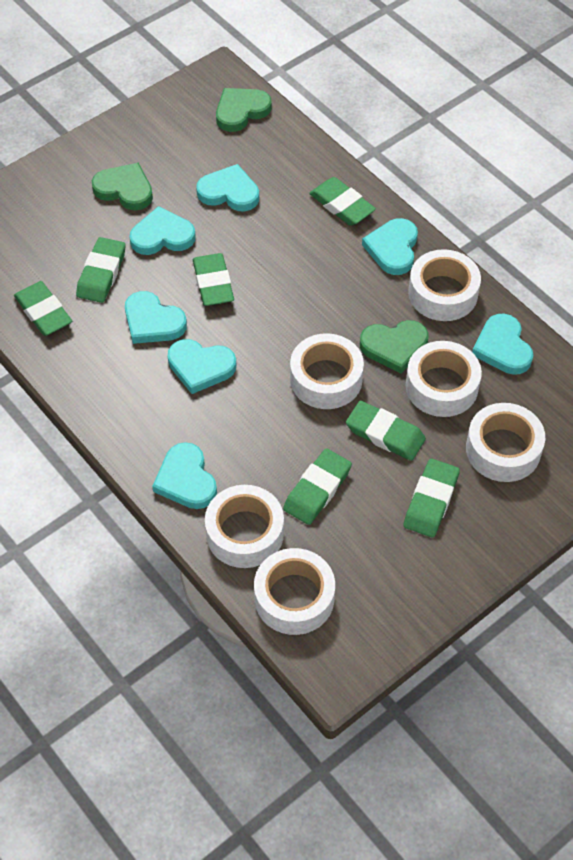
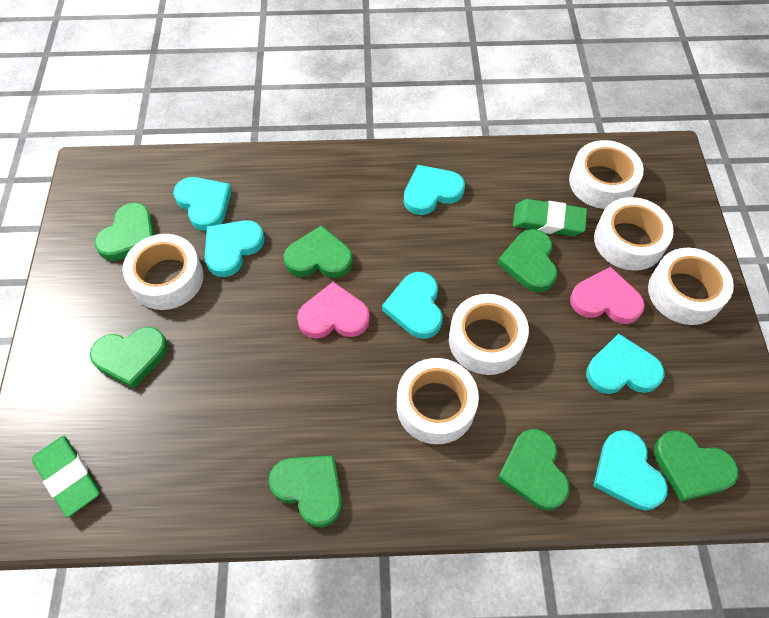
green eraser: [14,281,72,336] [76,237,126,303] [193,253,234,306] [283,448,352,525] [309,177,376,226] [346,401,426,461] [403,459,460,537] = 7 -> [32,436,100,517] [513,199,587,236] = 2
green heart: [92,163,153,210] [216,88,272,132] [360,320,428,373] = 3 -> [90,327,168,389] [94,203,154,261] [269,455,342,527] [284,225,353,278] [497,229,557,292] [497,429,570,510] [654,430,739,502] = 7
pink heart: none = 0 -> [297,282,370,338] [570,267,645,324] = 2
turquoise heart: [125,291,187,344] [130,206,196,255] [152,442,217,509] [168,339,236,394] [196,164,259,211] [362,218,418,275] [472,313,533,375] = 7 -> [173,177,232,231] [205,220,265,277] [382,272,443,339] [404,165,465,215] [586,334,665,394] [593,430,668,510] = 6

